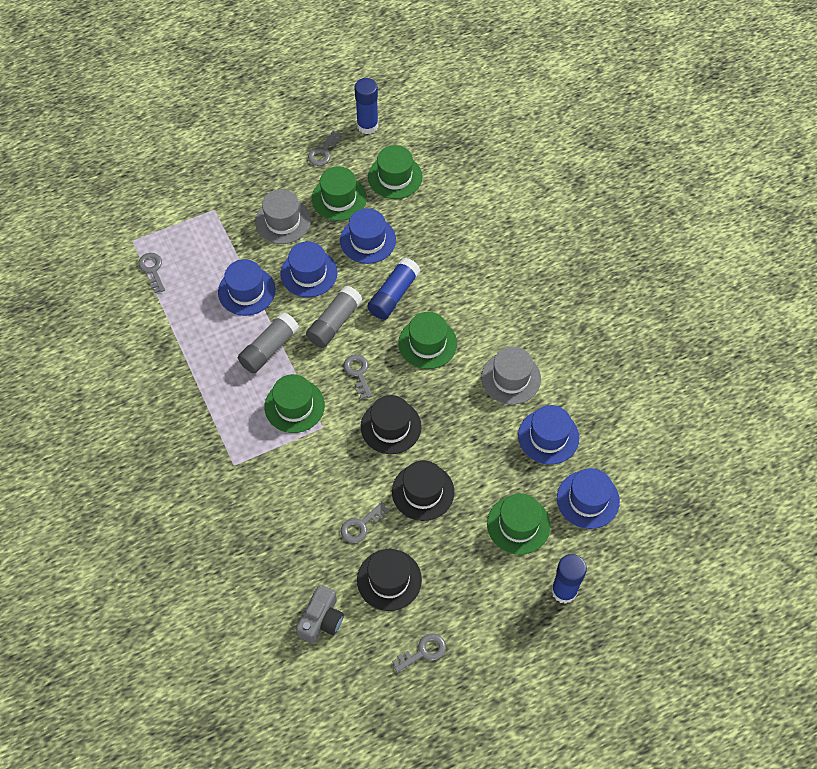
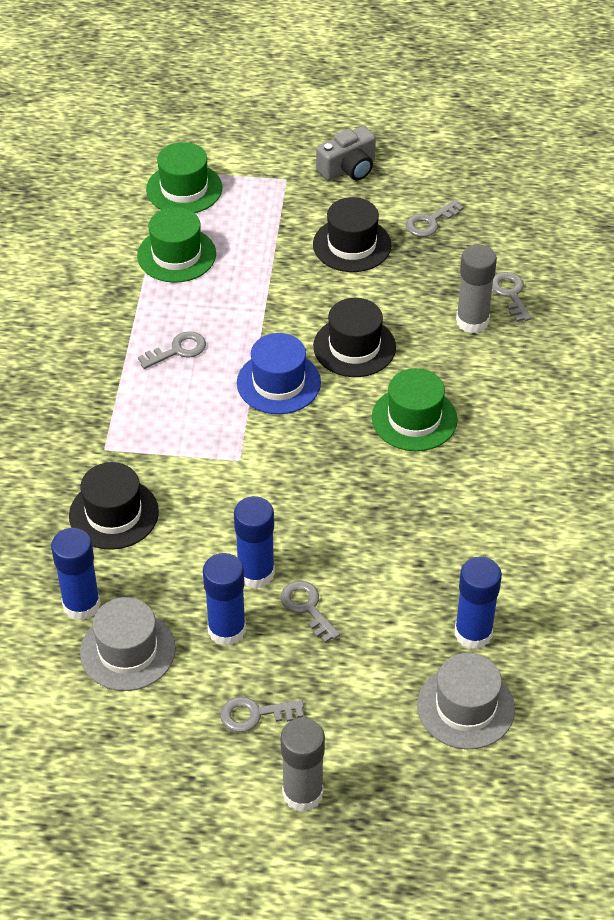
blue glue stick: [355,78,378,134] [367,258,421,320] [551,554,587,604] = 3 -> [51,528,101,621] [203,553,246,646] [234,496,275,589] [455,556,502,650] = 4
blue hat: [218,259,276,316] [280,241,338,297] [340,208,396,264] [518,405,579,465] [557,468,620,529] = 5 -> [237,333,321,414] = 1
green hat: [264,374,325,433] [312,167,367,221] [368,145,423,199] [398,312,457,369] [487,493,551,555] = 5 -> [137,207,216,283] [146,142,222,213] [372,368,457,451] = 3

